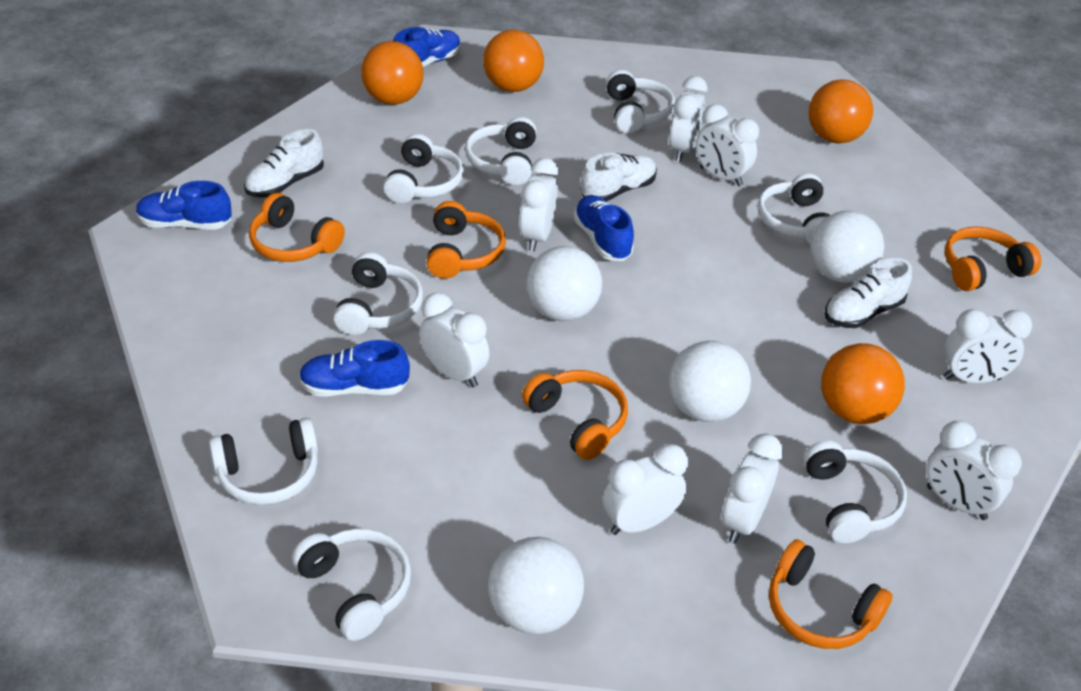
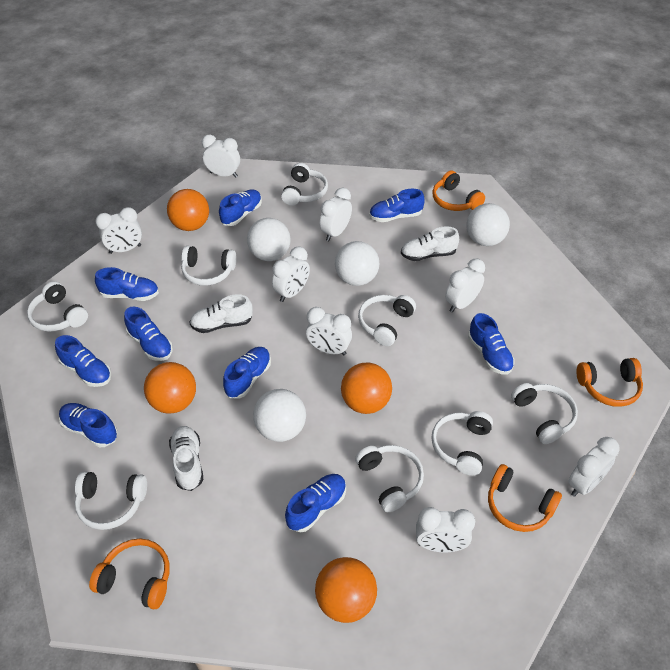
blue shoe: [136,181,232,230] [299,340,410,397] [393,27,461,67] [573,195,634,261] = 4 -> [55,335,111,387] [59,403,118,448] [95,267,159,301] [124,307,173,361] [219,189,262,226] [223,347,271,399] [285,474,346,533] [369,189,425,222] [468,313,514,375] = 9
orange headphones: [249,193,345,262] [427,201,506,279] [522,370,628,460] [769,539,893,649] [945,226,1041,291] = 5 -> [89,539,170,609] [432,170,485,211] [488,464,562,532] [576,358,643,407] = 4

